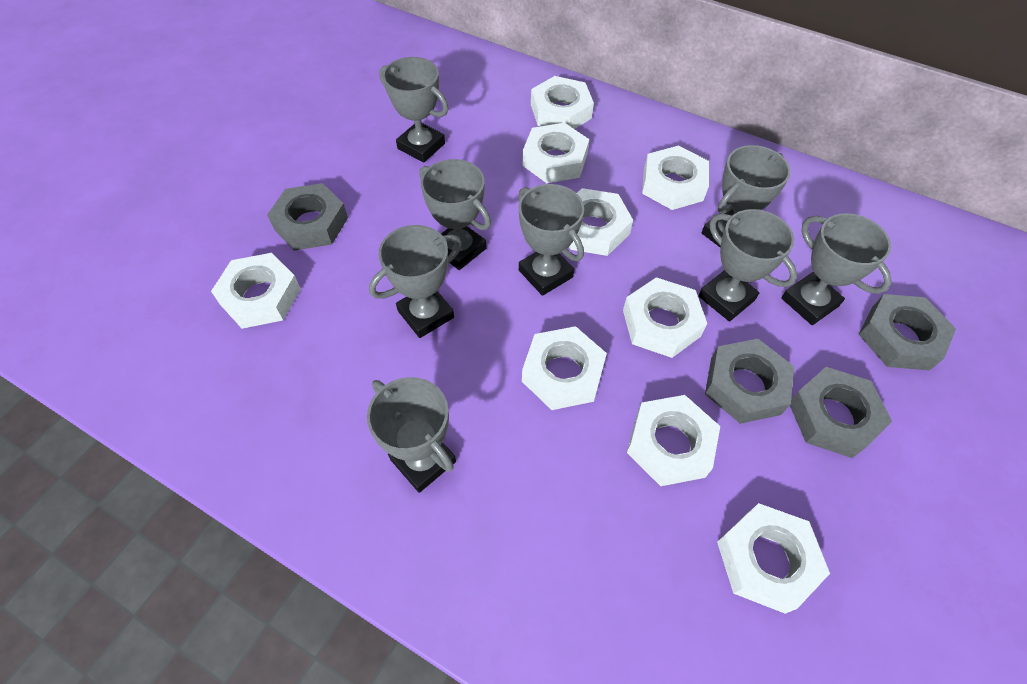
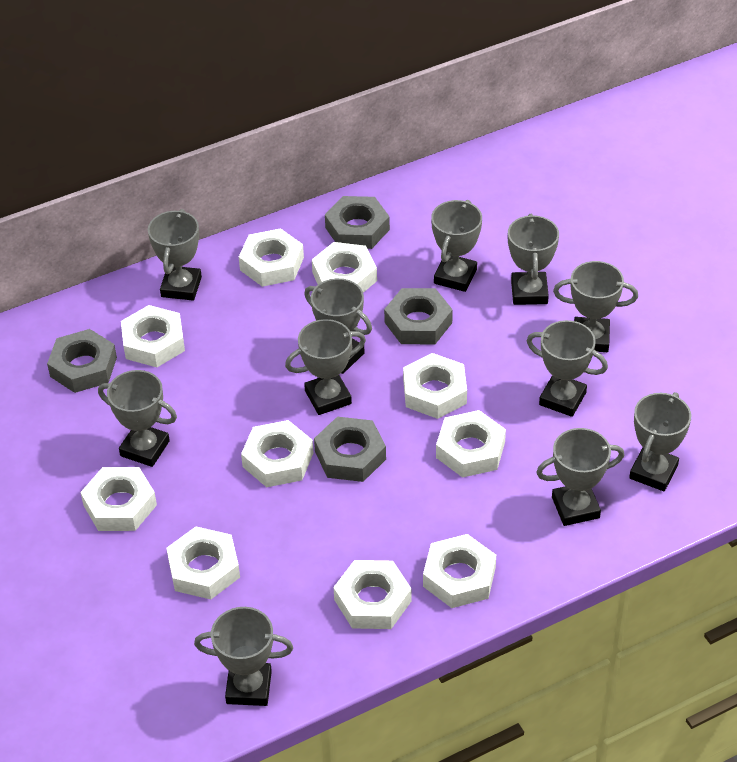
grey trophy: [367,377,456,493] [369,225,461,338] [379,57,449,163] [419,159,491,270] [518,184,584,296] [698,209,797,321] [702,145,791,248] [781,213,892,325] = 8 -> [98,370,177,467] [148,209,202,301] [194,607,293,706] [285,319,366,415] [304,278,372,374] [431,200,482,292] [508,214,559,305] [527,320,608,417] [536,428,624,526] [553,261,638,352] [629,392,691,491] = 11
white nut: [211,253,301,329] [522,123,589,183] [522,326,607,410] [531,76,594,129] [569,188,633,256] [623,277,707,358] [627,395,720,486] [642,146,709,210] [717,503,830,614] = 9 -> [80,467,157,531] [121,305,185,367] [167,527,240,599] [239,228,304,287] [241,420,313,487] [312,242,377,293] [333,560,412,629] [403,353,467,419] [423,534,496,608] [436,410,506,478] = 10

